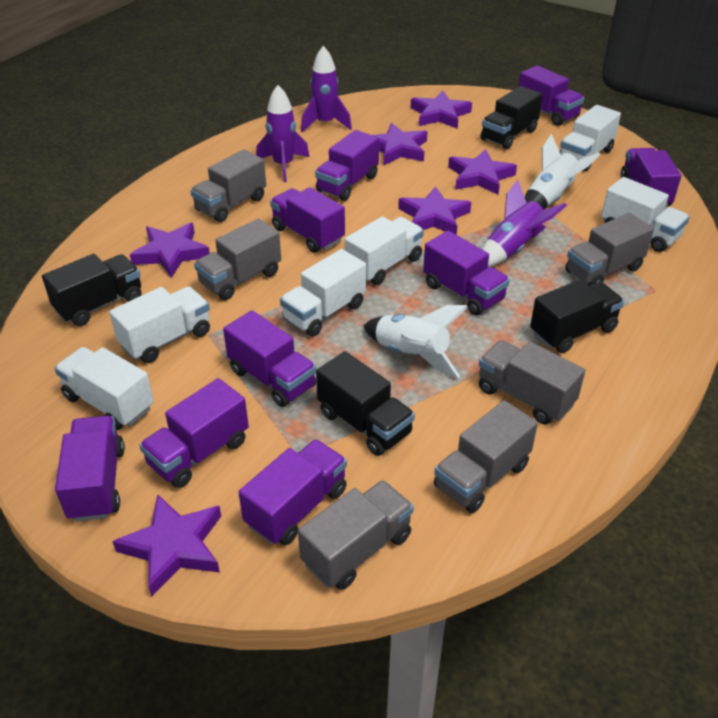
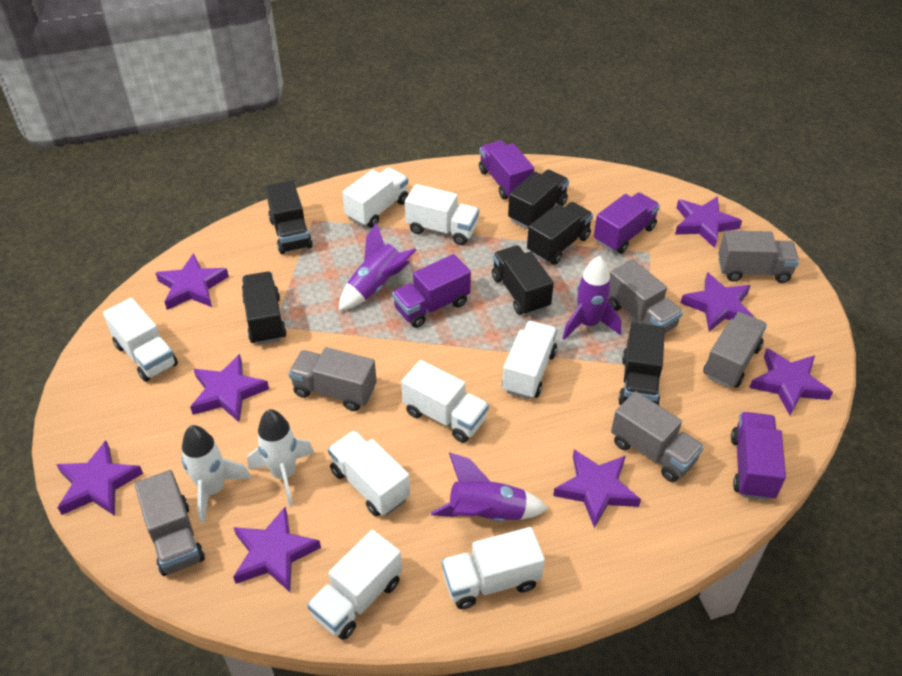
black truck: [42,254,141,326] [316,351,415,456] [480,86,543,149] [530,279,624,353] = 4 -> [242,272,287,345] [265,180,313,254] [492,245,554,315] [508,169,569,229] [527,202,593,265] [618,323,665,405] = 6
purple star: [112,494,221,596] [130,223,210,278] [373,123,427,165] [398,186,471,235] [411,91,472,129] [448,149,517,195] = 6 -> [56,441,143,516] [156,253,229,310] [190,354,269,422] [233,507,321,592] [553,449,641,528] [675,196,742,248] [681,272,755,332] [749,348,833,415] = 8
purple truck: [55,416,125,521] [139,378,249,488] [223,310,316,407] [238,439,347,545] [270,187,345,253] [315,130,379,201] [423,231,510,315] [518,66,584,126] [621,148,681,207] = 9 -> [392,254,471,328] [479,140,534,199] [594,192,660,254] [731,412,786,500] = 4
white truck: [55,347,154,430] [109,286,210,363] [280,249,366,336] [345,216,424,285] [559,105,621,171] [601,177,690,252] = 6 -> [103,298,178,382] [307,530,402,640] [328,430,410,516] [342,167,408,228] [401,360,489,443] [405,184,479,245] [442,527,545,609] [502,321,557,399] = 8

